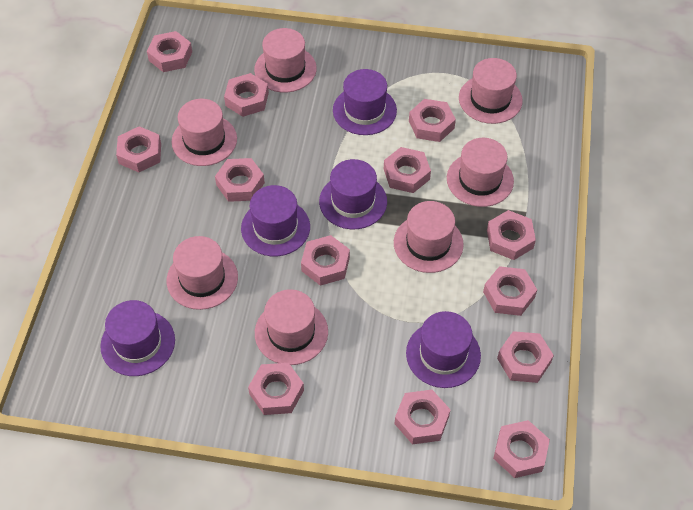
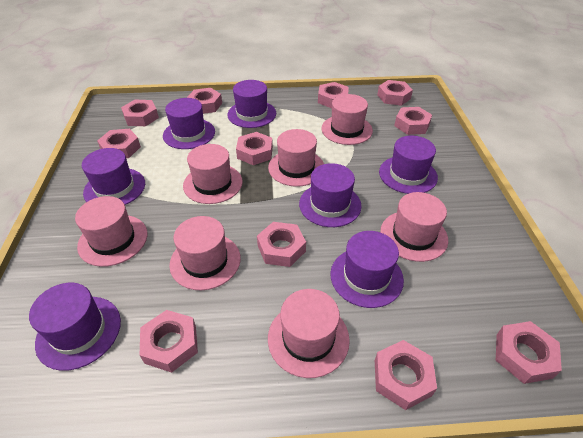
pink nut: [116,126,161,172] [147,31,192,72] [215,158,265,202] [224,73,269,117] [248,363,304,415] [301,235,350,286] [384,147,431,193] [395,390,451,445] [409,99,456,142] [483,266,537,316] [487,210,536,260] [493,420,550,478] [497,331,554,383] = 13 -> [97,129,141,158] [121,100,159,126] [140,310,198,373] [187,88,222,114] [236,132,273,165] [257,222,306,267] [318,82,349,108] [375,340,437,410] [377,80,413,106] [394,107,432,135] [496,321,562,384] = 11
purple hat: [100,300,175,376] [241,185,310,256] [319,159,387,229] [333,69,397,135] [406,311,481,388] = 5 -> [29,283,121,371] [82,148,145,205] [163,98,215,149] [227,80,276,128] [299,163,362,227] [330,231,404,308] [379,136,438,194] = 7

